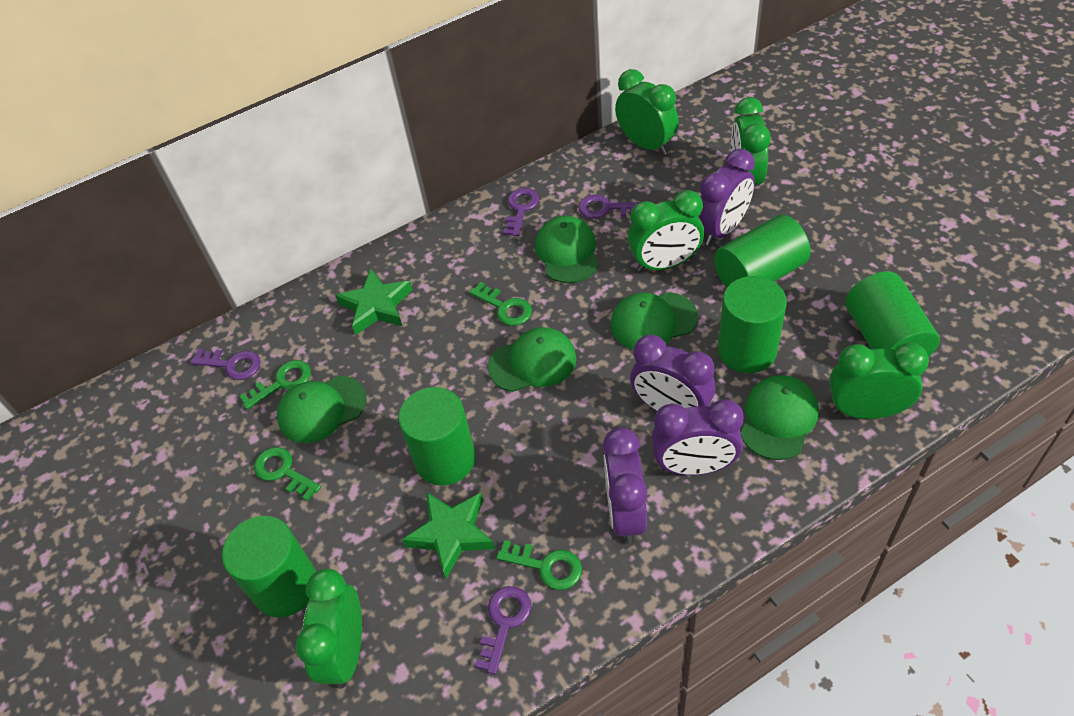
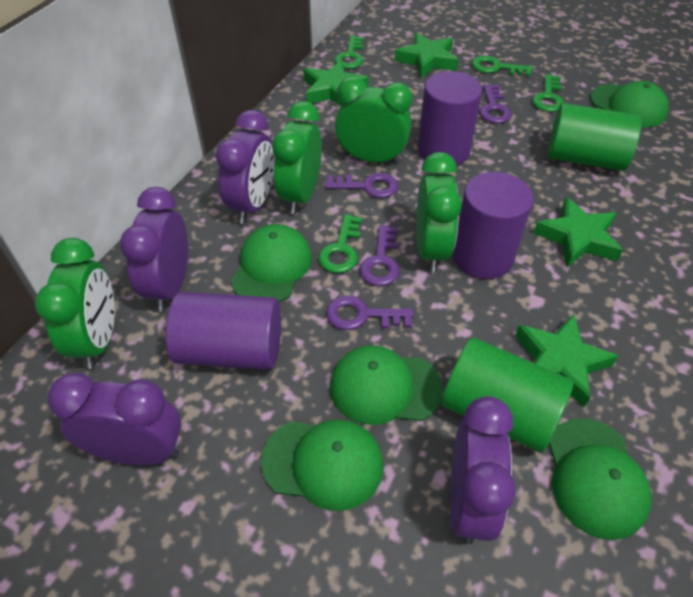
green clock: [295,569,362,689] [615,69,679,155] [628,190,704,272] [731,97,771,196] [829,343,929,419] = 5 -> [35,238,115,369] [272,101,322,214] [335,76,412,164] [417,152,462,272] = 4
green cylinder: [222,516,316,617] [399,387,476,486] [714,215,811,288] [718,276,787,373] [845,271,940,357] = 5 -> [442,338,573,453] [547,103,642,171] = 2
green star: [335,269,413,335] [402,492,495,579] = 2 -> [303,60,369,105] [395,33,459,78] [515,314,619,407] [534,197,623,267] = 4
purple cylinder: none = 0 -> [166,292,281,370] [418,71,483,165] [452,172,533,279] = 3

